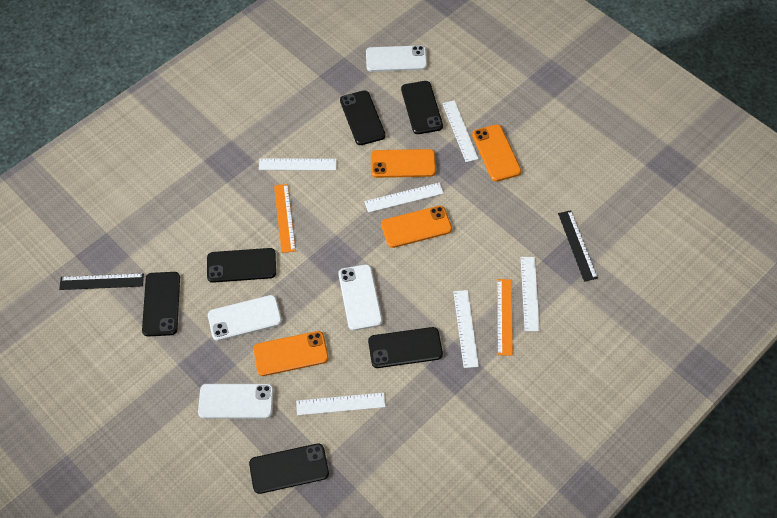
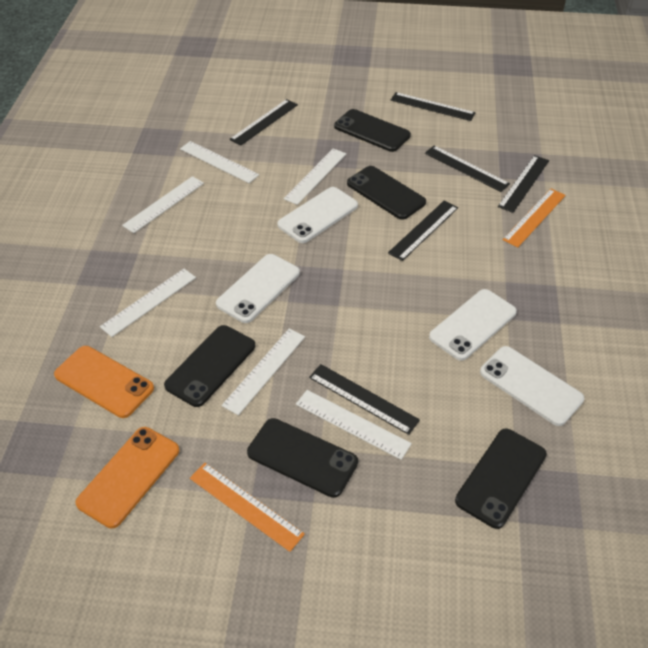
black phone: [142,272,180,337] [207,248,276,283] [249,443,329,494] [340,90,386,145] [368,327,443,368] [401,81,443,134] = 6 -> [164,325,255,407] [247,418,358,498] [334,109,411,152] [347,166,426,220] [455,429,547,529] = 5
black ruler: [59,273,144,290] [558,210,598,282] = 2 -> [229,99,298,145] [309,364,420,435] [388,200,458,261] [391,92,476,121] [425,145,510,192] [498,155,549,213] = 6
orange phone: [253,331,328,376] [371,149,436,178] [381,206,452,248] [472,124,521,182] = 4 -> [54,346,154,418] [75,427,179,528] = 2

